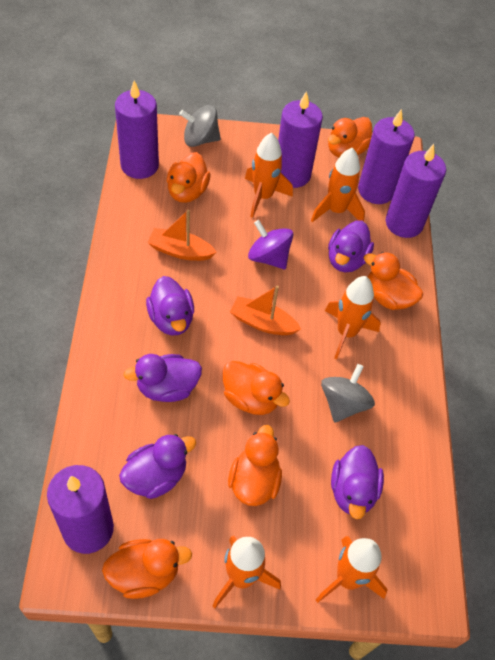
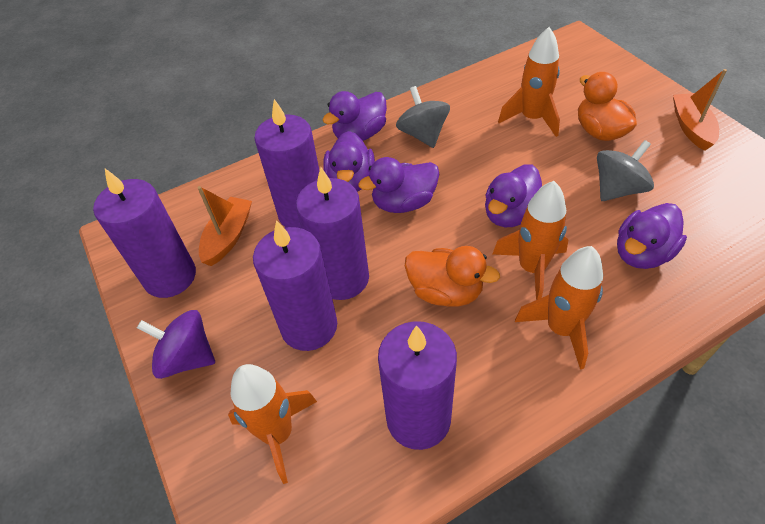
orange duck: [102,539,192,599] [167,152,211,203] [223,361,290,415] [228,425,282,506] [328,117,372,158] [364,252,423,310] = 6 -> [405,246,500,306] [578,72,637,141] = 2
orange rocket: [212,536,281,609] [245,132,293,218] [311,148,365,222] [316,536,388,603] [325,276,381,359] = 5 -> [228,364,317,484] [493,181,569,300] [498,27,560,137] [515,246,603,369] = 4

